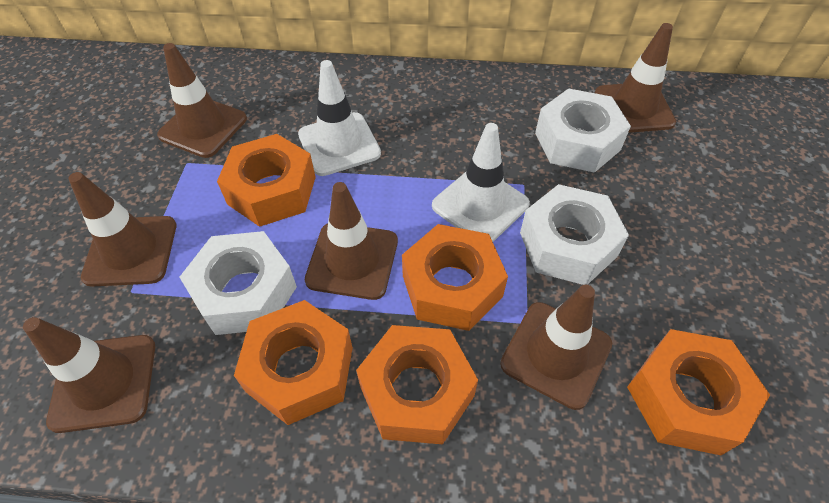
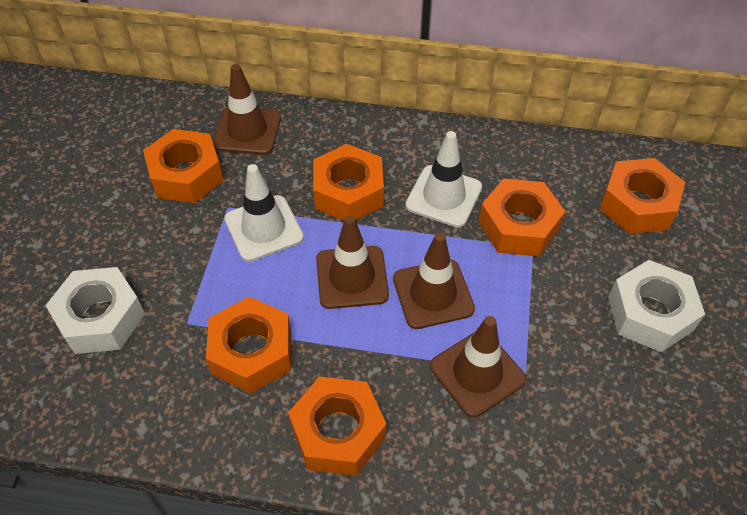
brown traffic cone: [23,317,155,433] [68,172,176,287] [157,43,247,158] [305,182,398,300] [500,285,612,410] [595,23,676,133] = 6 -> [213,64,281,155] [316,215,389,309] [393,233,475,329] [430,316,526,417] = 4
orange nut: [217,134,316,227] [234,300,353,425] [356,325,478,444] [402,224,508,331] [627,329,770,455] = 5 -> [143,129,223,203] [206,297,291,393] [288,377,386,476] [313,144,384,221] [479,179,565,257] [600,158,685,234] = 6
white nut: [180,231,297,335] [520,184,629,285] [535,88,631,173] = 3 -> [45,267,145,354] [608,260,705,352] = 2

